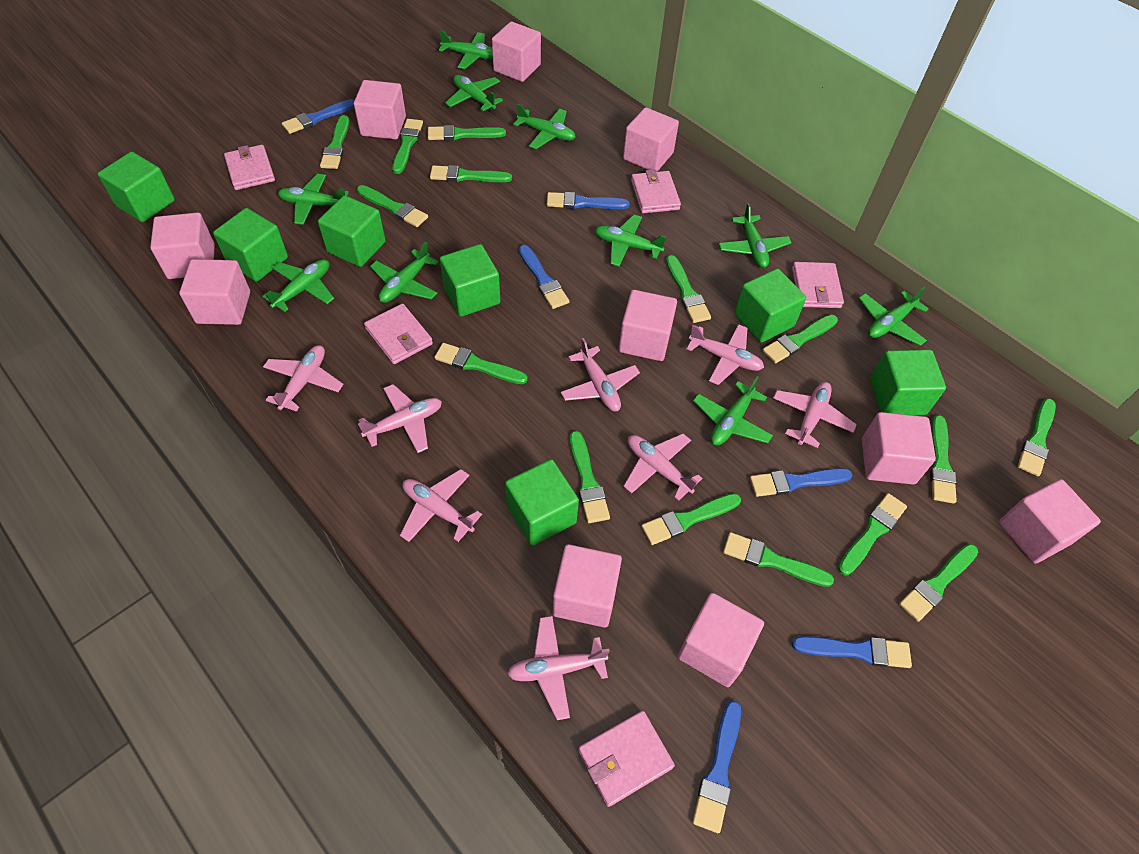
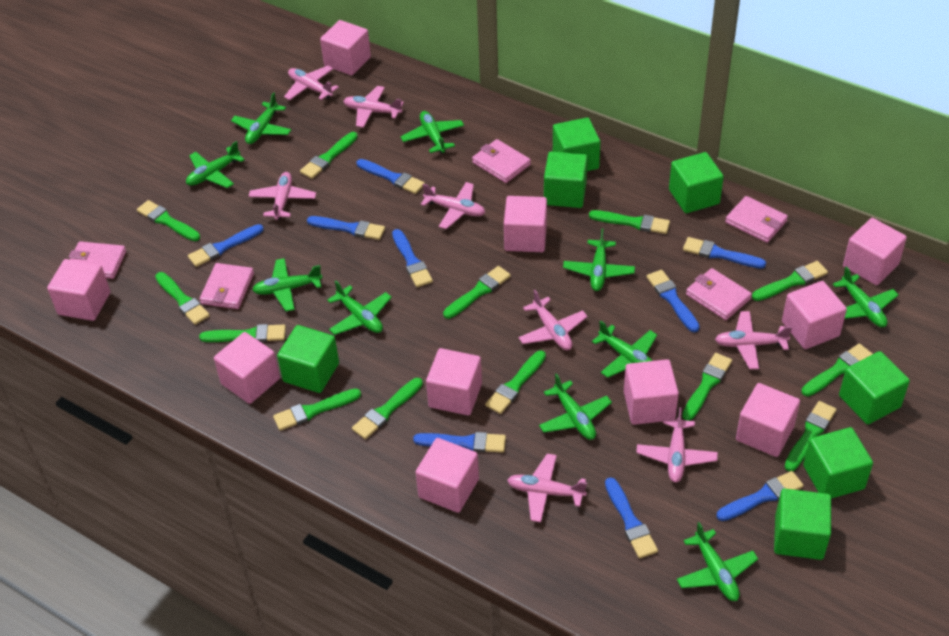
blue brush: [282,99,355,134] [519,245,569,309] [547,192,629,209] [692,700,741,833] [750,468,852,497] [792,636,912,668] = 6 -> [188,224,264,267] [307,216,385,240] [357,159,425,194] [392,229,433,287] [413,432,506,453] [605,477,658,558] [647,270,700,332] [683,237,766,269] [716,471,804,521] = 9
green brush: [320,115,349,169] [357,185,428,227] [392,119,423,174] [428,125,506,141] [430,165,512,182] [434,343,528,384] [570,431,610,523] [642,493,741,545] [666,255,711,323] [723,532,834,587] [762,315,838,363] [838,493,907,576] [899,544,978,621] [930,415,957,504] [1017,398,1056,476] = 15 -> [137,200,200,241] [155,272,210,325] [199,324,286,342] [273,388,361,431] [300,132,358,179] [352,378,423,439] [443,266,511,319] [485,350,546,414] [589,210,670,234] [682,353,732,421] [752,261,828,301] [785,401,837,472] [801,343,872,397] = 13

